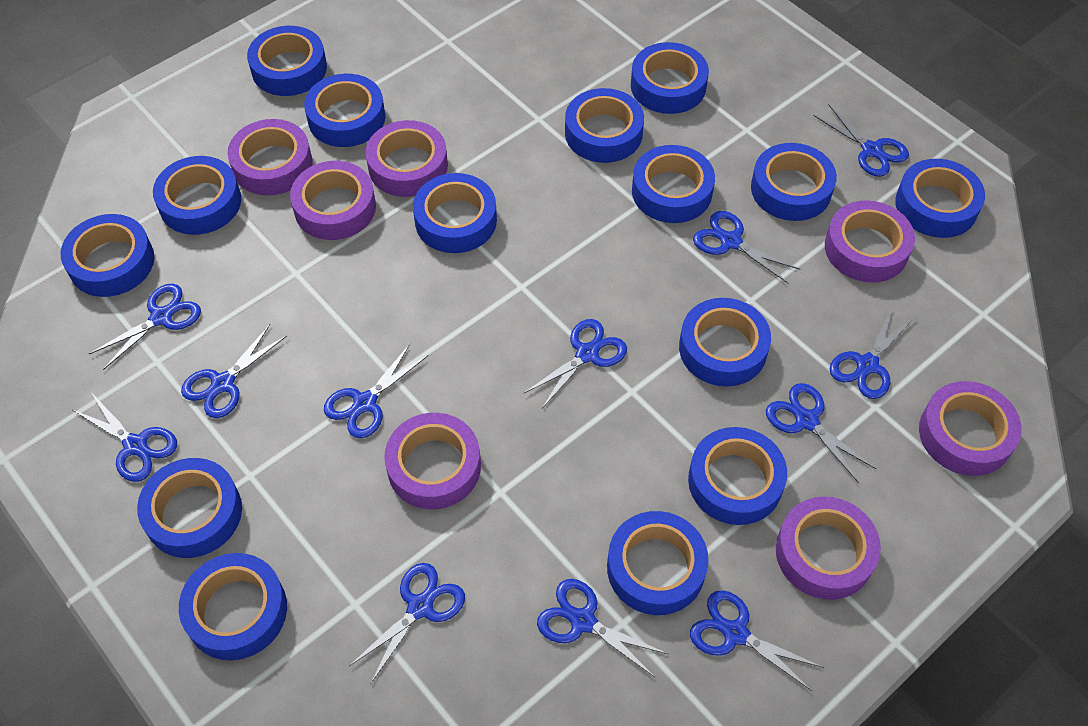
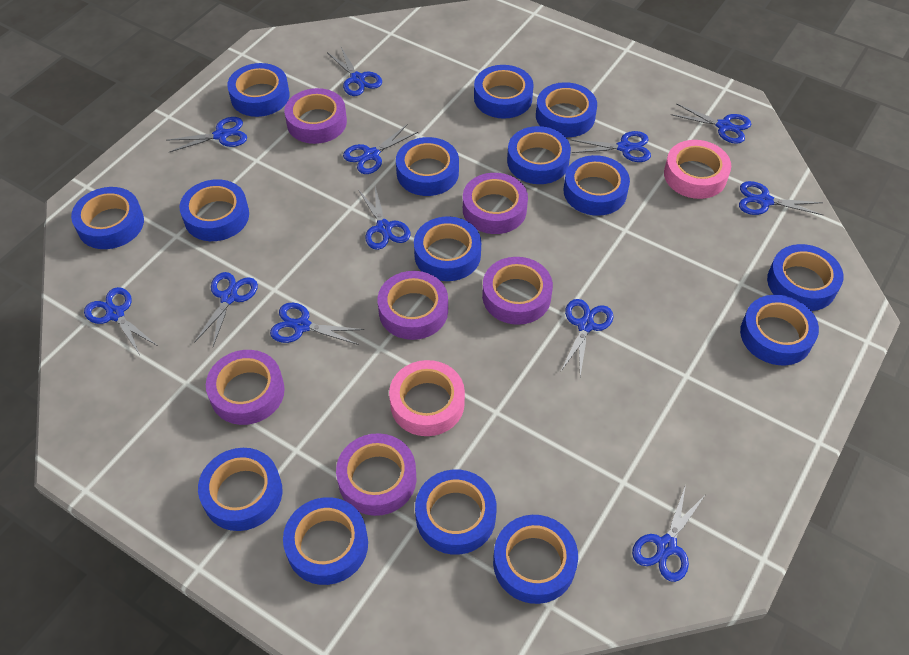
pink tape: none = 0 -> [389,360,465,436] [664,140,731,199] = 2
purple tape: [227,119,313,196] [290,161,376,240] [366,120,448,197] [384,413,481,509] [776,497,881,600] [825,200,915,283] [919,381,1022,476] = 7 -> [206,350,285,425] [284,88,347,144] [336,433,416,516] [378,271,448,340] [463,173,528,234] [482,257,553,325] = 6

